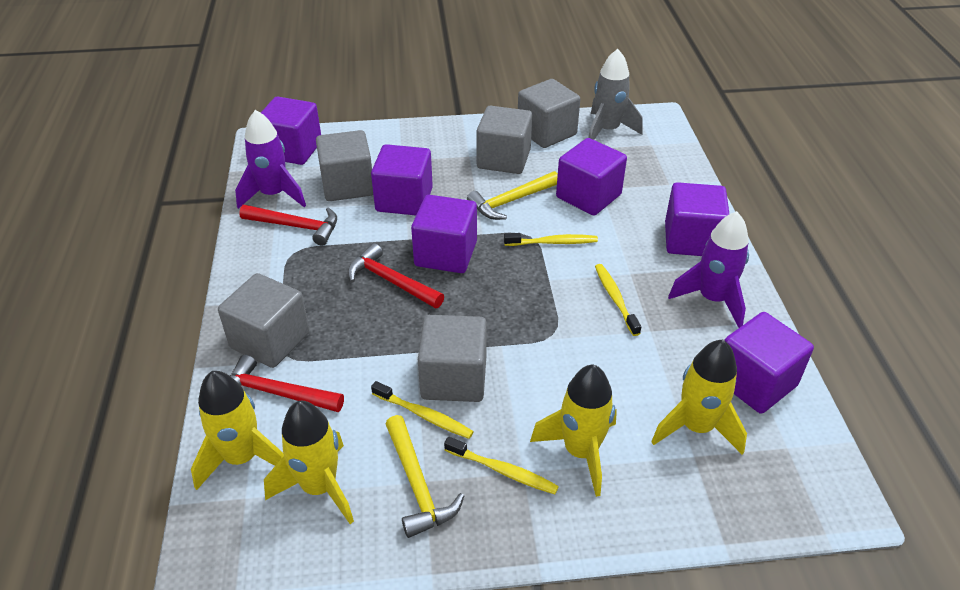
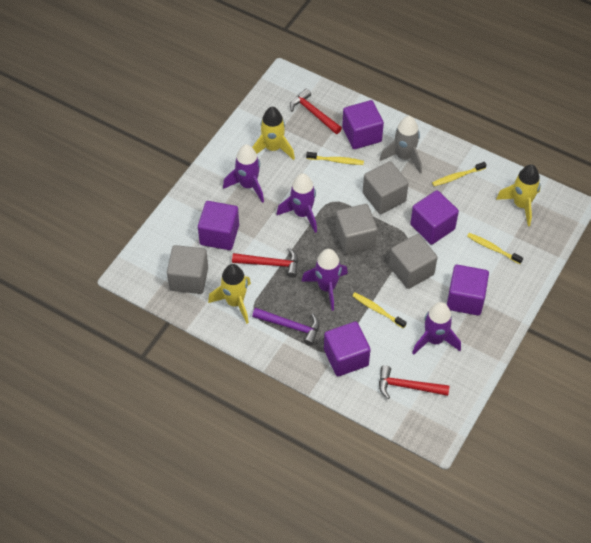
grey cube: [218,273,310,368] [316,130,373,201] [418,315,487,402] [476,106,532,174] [518,79,580,148] = 5 -> [167,245,208,294] [335,204,378,254] [363,161,409,214] [389,234,437,289] = 4
purple cube: [261,96,321,165] [371,144,433,215] [411,195,477,273] [556,138,627,215] [665,182,729,256] [724,312,814,414] = 6 -> [198,201,239,250] [324,321,371,376] [342,100,384,149] [410,190,459,245] [447,265,489,315] = 5
purple hammer: none = 0 -> [252,308,320,346] = 1
purple rocket: [235,110,306,209] [668,211,749,328] = 2 -> [223,144,264,203] [277,173,317,233] [301,249,348,311] [412,302,461,355] = 4
yellow hammer: [386,415,464,538] [467,171,558,220] = 2 -> none = 0
yellow rocket: [191,371,284,490] [264,401,354,524] [530,364,617,497] [651,340,747,455] = 4 -> [208,264,251,324] [252,107,295,160] [496,164,541,226] = 3

